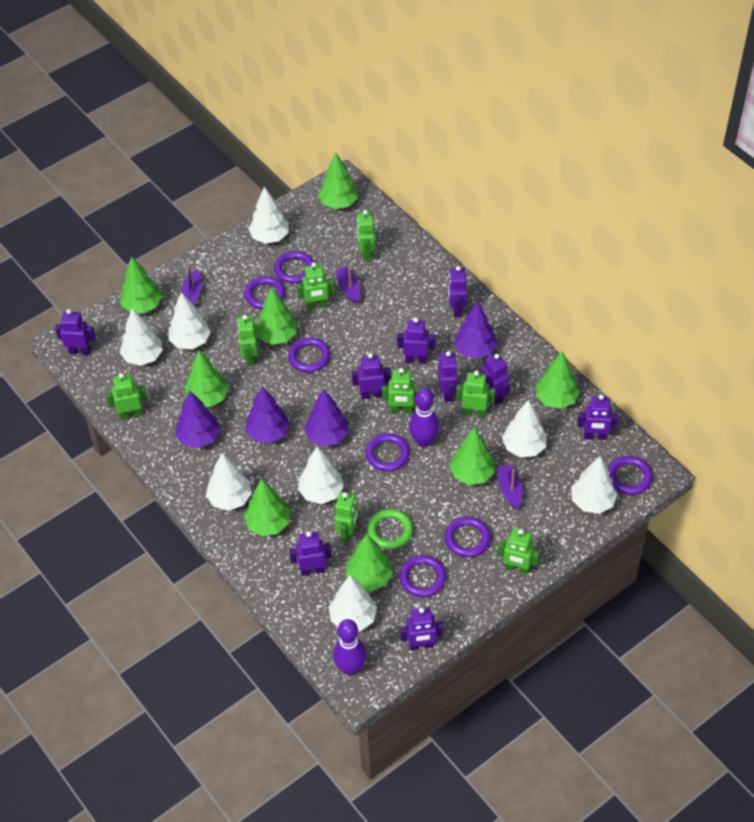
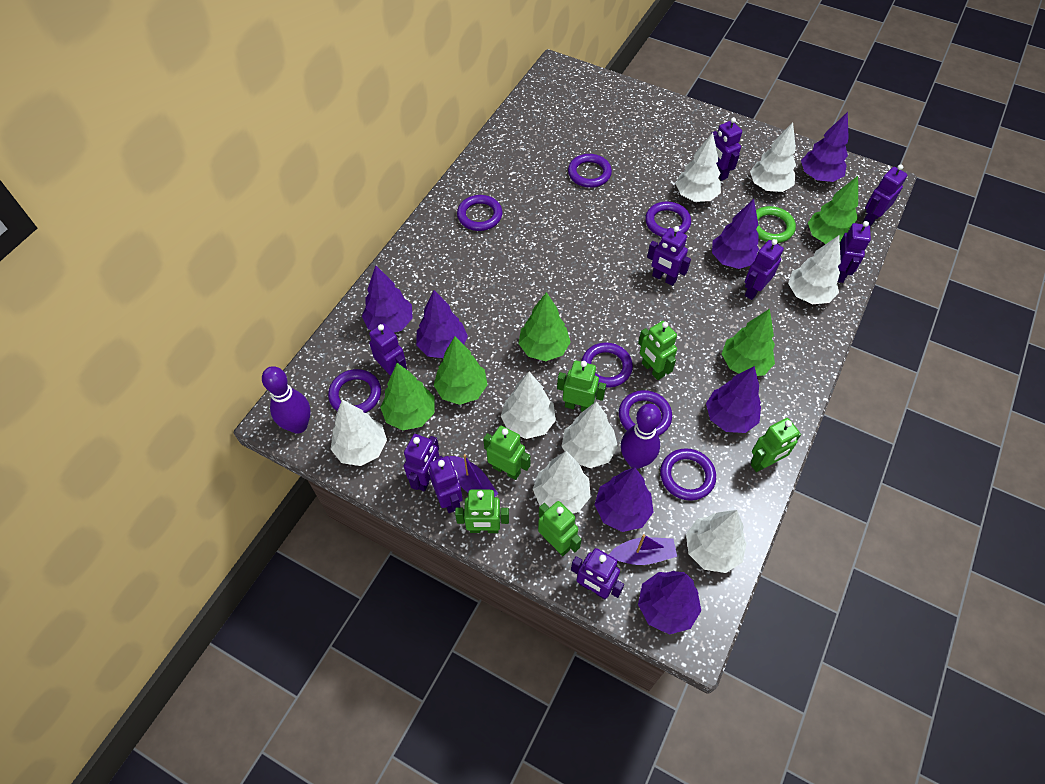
green robot: [106,373,147,420] [237,315,258,366] [297,262,335,310] [334,492,358,542] [357,210,375,262] [382,368,421,413] [456,371,495,417] [497,529,540,575] = 8 -> [455,490,509,533] [483,426,531,480] [538,501,582,556] [557,361,606,412] [638,321,677,380] [751,418,801,472] = 6
green tree: [120,257,162,314] [185,351,229,407] [244,479,290,536] [256,287,297,345] [318,153,358,209] [345,534,393,592] [450,427,495,485] [536,351,580,409] = 8 -> [380,363,434,430] [434,337,488,405] [518,292,571,361] [722,309,775,376] [808,176,858,244] = 5
purple boat: [181,263,202,305] [335,265,360,304] [498,465,523,509] = 3 -> [450,454,498,497] [609,534,677,565] = 2
purple tree: [176,391,220,448] [246,386,290,443] [304,389,348,446] [454,301,498,359] = 4 -> [362,265,413,332] [416,290,468,358] [595,467,653,532] [638,571,701,635] [706,366,761,433] [712,199,759,269] [801,112,849,182] = 7

